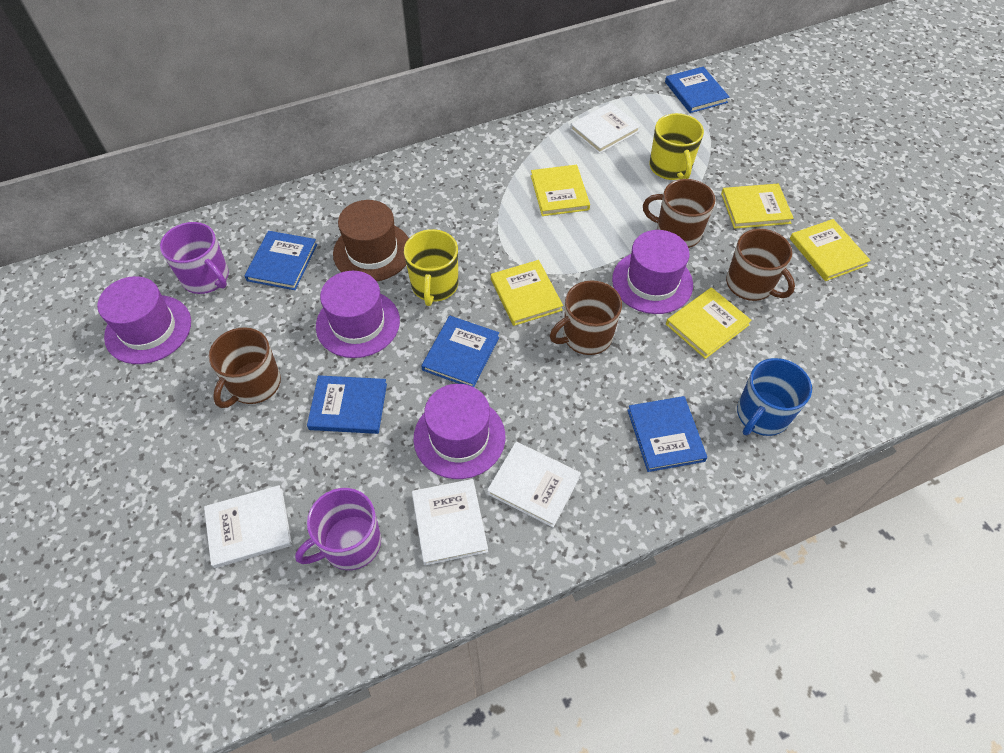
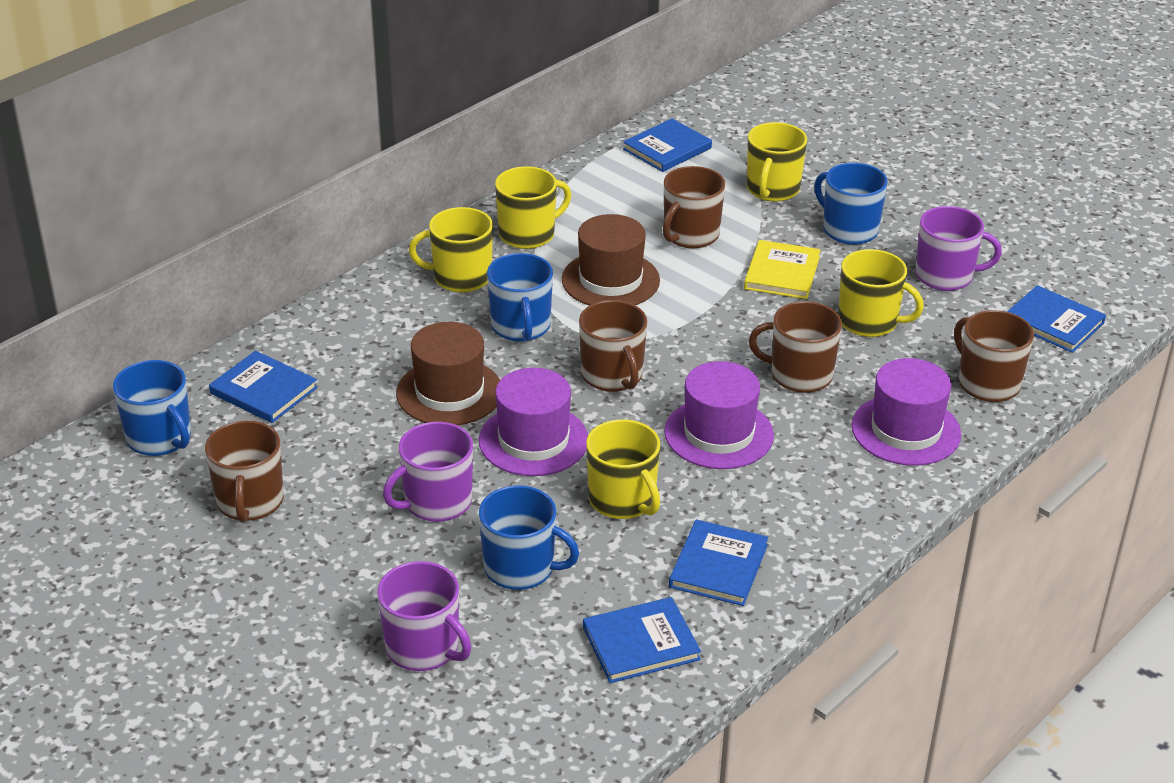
blue mug: [737,358,812,436] = 1 -> [113,360,191,456] [479,485,579,590] [487,253,553,342] [814,163,888,245] = 4
brown hat: [333,200,409,281] = 1 -> [396,322,500,425] [562,214,660,306] = 2
brown mug: [209,327,281,408] [550,280,622,355] [643,179,715,248] [726,229,795,301] = 4 -> [205,421,284,523] [579,300,647,392] [663,166,725,248] [749,301,842,393] [954,310,1034,402] = 5
purple hat: [97,276,191,364] [316,271,400,358] [413,384,505,479] [612,230,693,314] = 4 -> [479,368,588,476] [664,361,774,469] [851,358,961,466] = 3
purple mug: [160,222,229,294] [295,488,381,570] = 2 -> [378,561,471,671] [383,422,473,522] [915,206,1002,291] = 3
white book: [204,485,292,568] [412,479,488,565] [487,442,581,527] [570,103,641,154] = 4 -> none = 0
yellow book: [491,260,563,326] [531,165,590,216] [666,287,752,359] [721,184,794,229] [790,219,871,281] = 5 -> [744,240,820,299] = 1
yellow mug: [404,229,458,306] [650,113,704,180] = 2 -> [409,207,493,293] [495,166,571,249] [586,419,660,519] [747,122,807,202] [838,249,924,337] = 5

